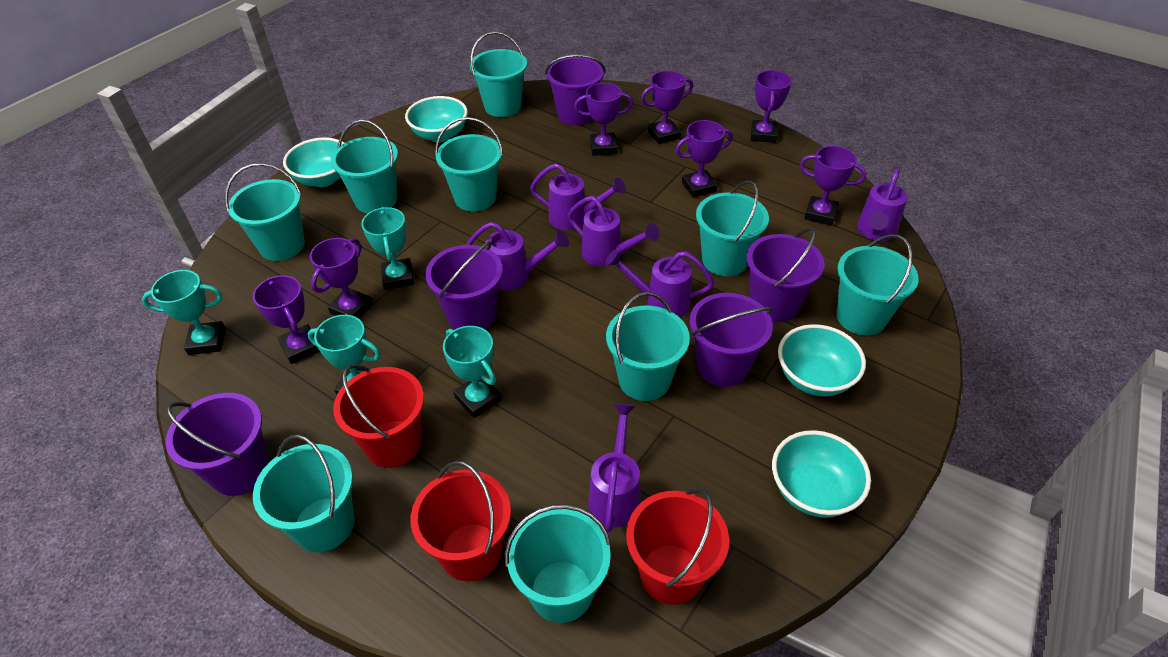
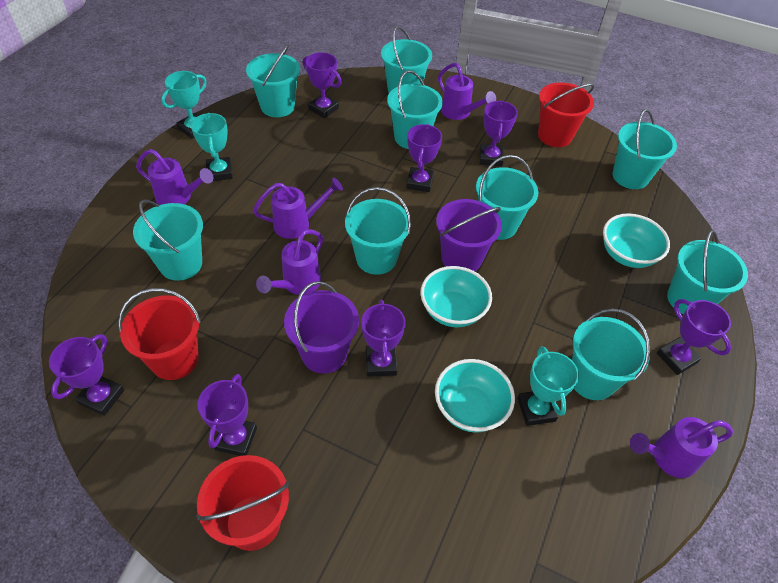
purple bucket: [166,393,269,496] [425,241,503,329] [545,54,605,126] [690,293,773,387] [747,228,825,322] = 5 -> [284,281,359,374] [436,199,502,271] = 2
purple watering can: [466,222,569,290] [530,163,626,230] [568,196,659,266] [588,403,641,532] [605,250,714,317] [857,169,907,241] = 6 -> [136,149,213,205] [253,178,343,239] [256,229,323,295] [438,63,496,120] [630,417,733,478] = 5
turquoise bowl: [283,138,344,187] [405,96,468,142] [772,430,871,518] [778,324,866,396] = 4 -> [420,266,492,327] [435,359,515,433] [603,213,670,268] = 3
turquoise trophy: [142,270,226,355] [308,315,381,395] [361,207,414,290] [443,326,502,418] = 4 -> [161,71,207,139] [191,113,233,181] [518,346,579,426] = 3

